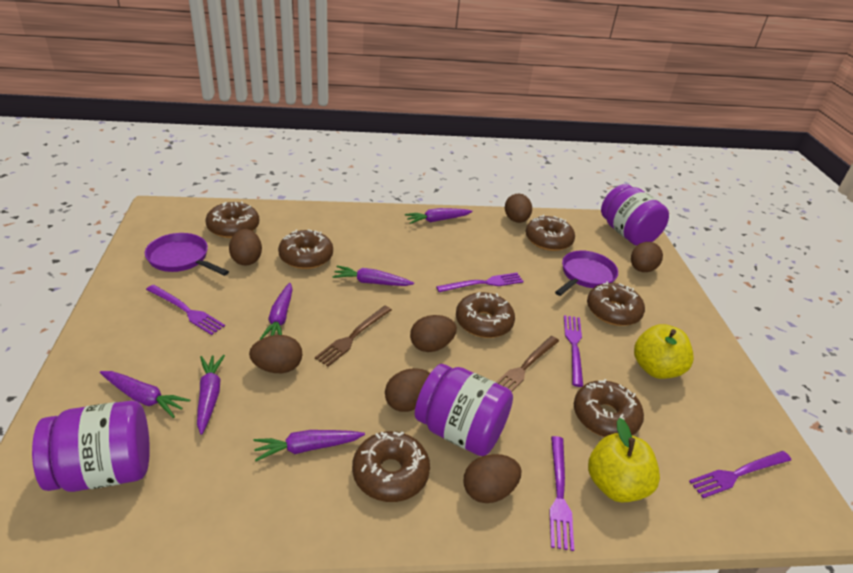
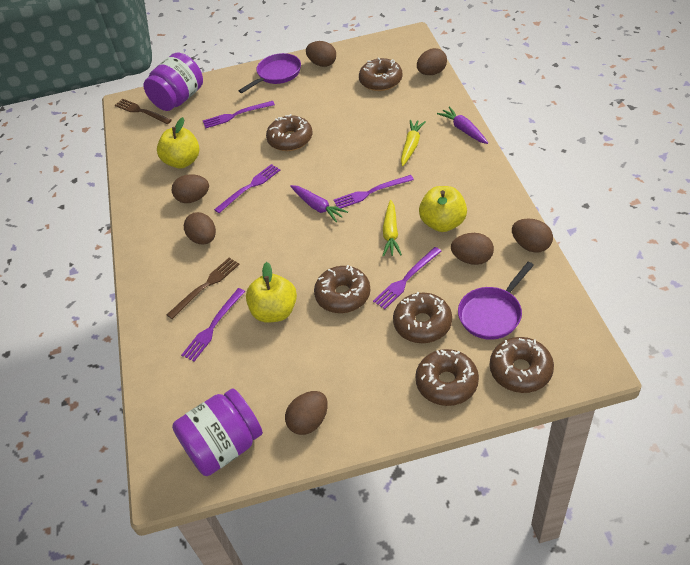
brown donut: [205,201,259,238] [278,229,333,269] [352,431,430,502] [456,292,515,338] [525,215,575,251] [574,379,644,437] [587,281,645,326] = 7 -> [266,114,312,151] [314,265,370,313] [359,57,403,91] [393,292,452,343] [415,349,479,406] [490,337,554,393] = 6
purple carrot: [100,371,190,418] [197,355,225,435] [254,430,365,461] [260,283,293,340] [333,266,414,286] [405,208,472,224] = 6 -> [290,185,348,222] [437,106,488,144] = 2
purple jar: [32,400,150,492] [415,364,513,456] [601,184,669,246] = 3 -> [143,53,203,111] [172,388,263,476] = 2
yellow apple: [588,418,660,503] [634,324,694,379] = 2 -> [157,117,199,168] [246,262,297,323] [419,186,467,232] = 3
yellow carrot: none = 0 -> [383,200,402,257] [401,120,426,166] = 2

